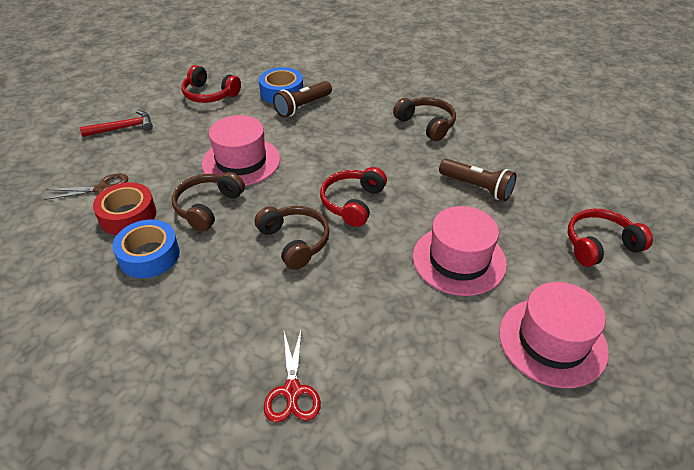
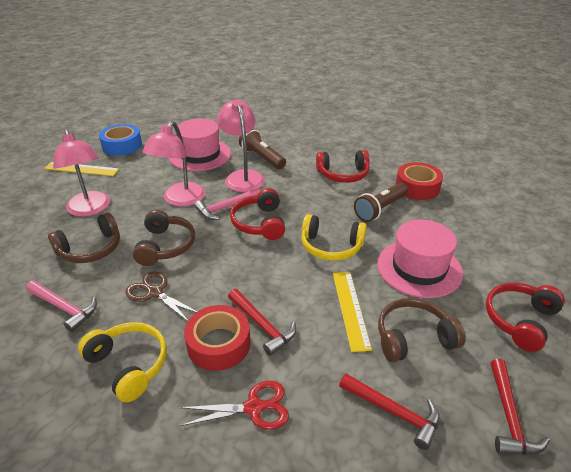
blue tape: [112,220,180,278] [259,67,303,104] = 2 -> [99,124,142,156] = 1
pink hammer: none = 0 -> [26,280,97,332] [194,188,260,220] = 2
pink hat: [202,115,280,186] [413,206,507,296] [499,282,609,388] = 3 -> [169,119,231,171] [377,219,463,298] = 2
pink lamp: none = 0 -> [53,129,110,217] [142,121,205,206] [217,99,265,192] = 3
red hammer: [80,110,153,137] = 1 -> [228,289,296,356] [339,374,440,450] [490,359,550,455] = 3
red tape: [93,182,156,235] = 1 -> [184,305,251,371] [396,162,443,200] = 2
yellow headphones: none = 0 -> [78,322,167,402] [301,214,367,261] = 2
yellow ruler: none = 0 -> [44,162,119,176] [333,272,372,352] = 2

